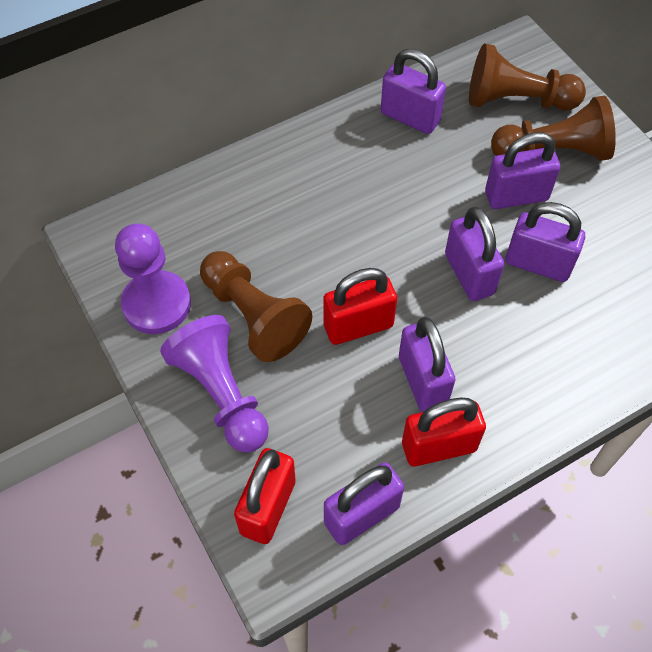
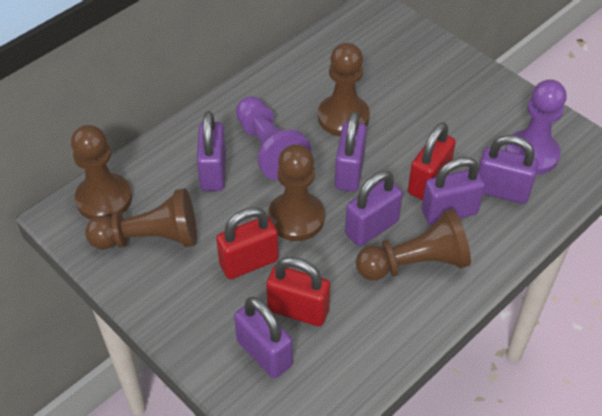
brown pawn: [200,251,312,362] [469,43,586,111] [491,96,616,161] = 3 -> [71,125,132,220] [85,188,197,249] [268,144,325,241] [318,43,370,136] [356,209,471,280] = 5

